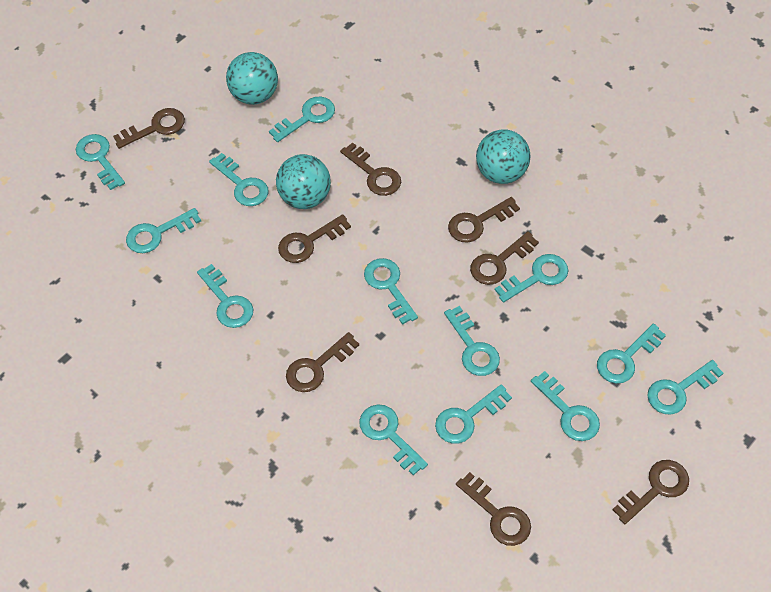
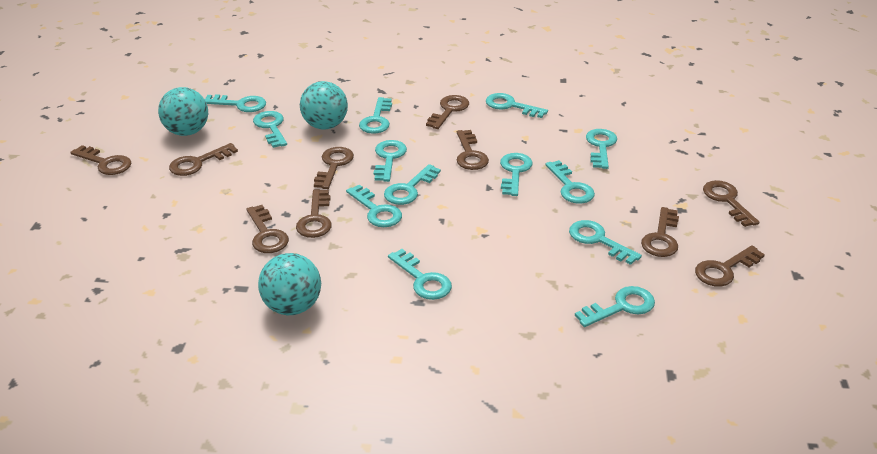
brown key: [113,108,185,149] [278,214,351,263] [286,332,359,392] [340,142,401,196] [448,197,520,243] [456,472,531,546] [470,231,539,285] [613,460,689,524] = 8 -> [70,145,131,175] [169,143,238,176] [246,205,289,253] [296,189,332,238] [314,147,354,189] [426,95,469,129] [457,130,489,170] [641,207,679,257] [695,245,765,287] [703,180,759,227] = 10

